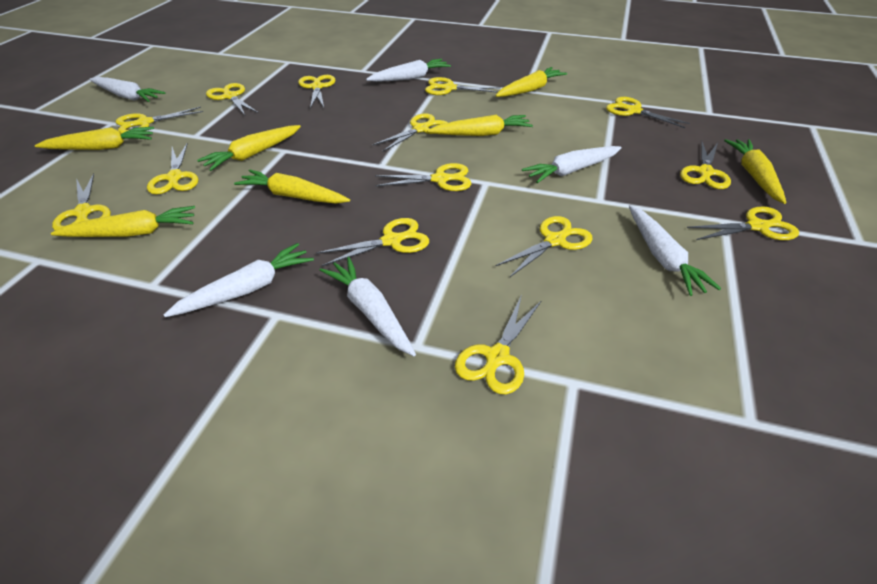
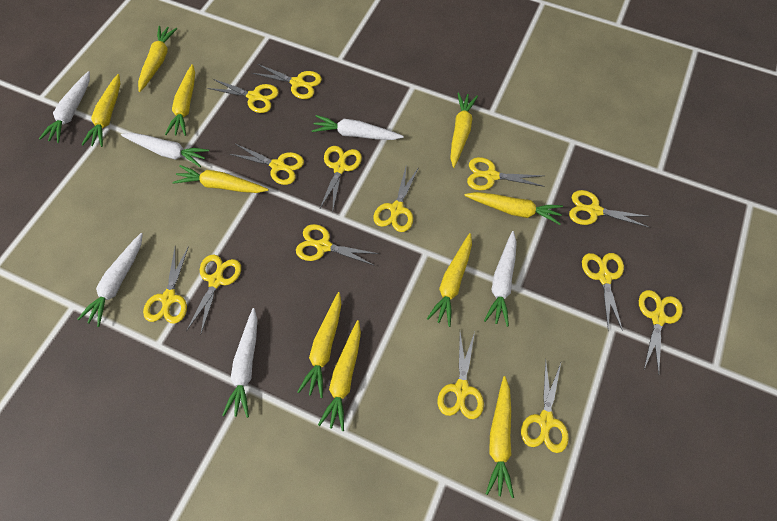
yellow carrot: [35,127,154,150] [51,206,195,237] [197,125,301,171] [234,170,350,204] [427,115,533,136] [495,67,567,97] [724,139,787,204] = 7 -> [81,74,120,147] [138,26,177,92] [165,64,195,136] [173,165,268,193] [298,292,341,398] [318,320,361,431] [427,233,472,327] [450,92,478,168] [464,192,563,225] [486,376,514,498] = 10

